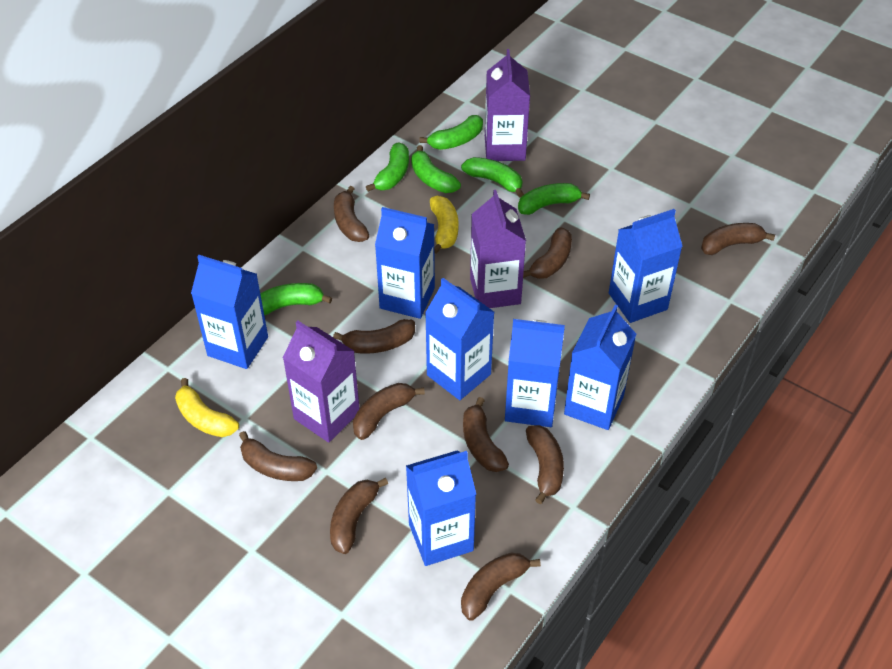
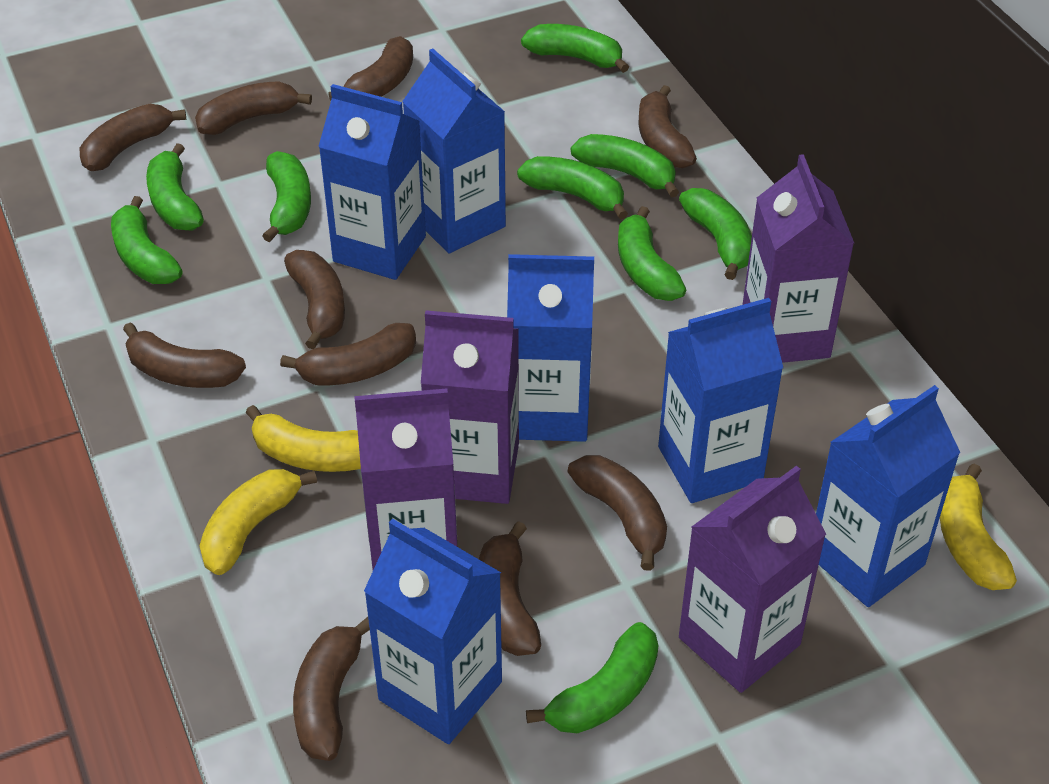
blue carton: [191,255,268,369] [375,207,435,319] [406,450,476,566] [425,278,494,400] [505,319,565,427] [564,305,636,430] [609,209,683,323] = 7 -> [318,84,426,280] [364,519,502,744] [402,49,506,253] [507,254,594,442] [658,298,783,503] [816,385,960,607] = 6
green banana: [260,283,332,315] [366,142,409,192] [411,145,461,193] [420,115,483,150] [461,157,524,197] [518,183,590,215] = 6 -> [111,196,183,284] [146,143,204,230] [262,151,311,242] [517,156,628,220] [521,24,629,73] [526,622,659,733] [571,134,679,198] [618,206,686,301] [679,188,752,280] = 9
purple carton: [283,320,359,443] [470,190,526,308] [485,49,530,161] = 3 -> [354,388,457,570] [421,310,519,504] [679,466,826,693] [742,154,854,363] = 4
yellow banana: [175,378,239,437] [430,196,459,254] = 2 -> [199,469,317,575] [246,405,361,472] [940,463,1017,590] = 3

